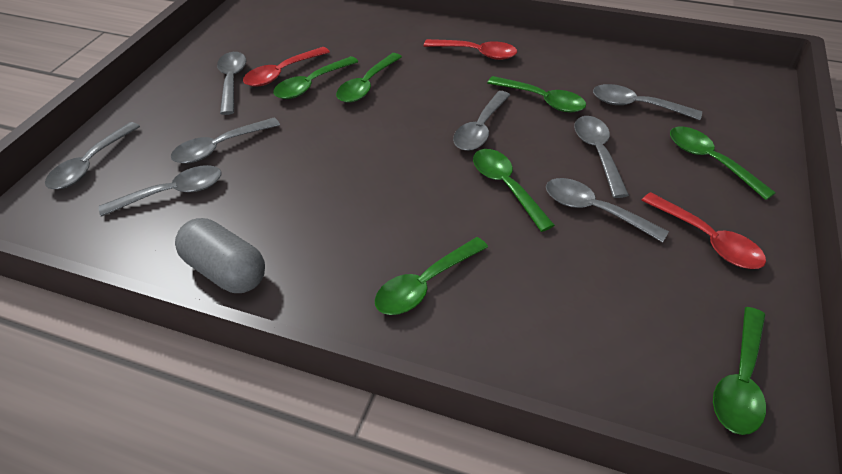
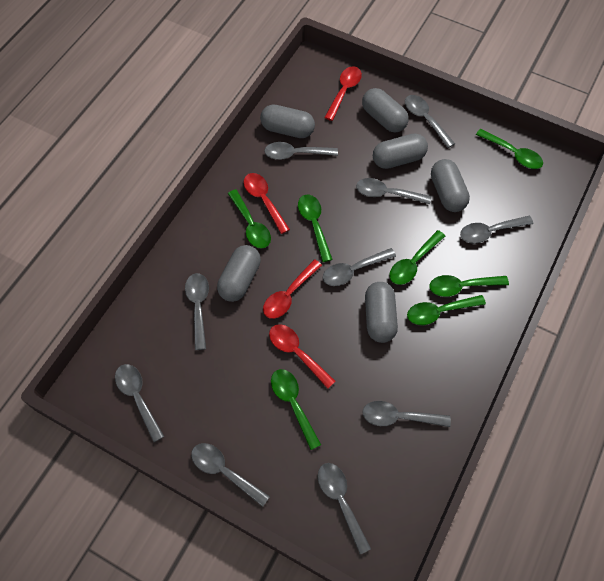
grey capsule: [175,218,265,293] = 1 -> [217,245,261,302] [260,104,315,138] [362,88,409,133] [365,282,398,343] [373,133,428,169] [431,159,470,212] = 6
grey spoon: [45,122,140,189] [99,165,222,217] [171,118,280,164] [217,52,246,115] [453,91,510,151] [546,178,669,242] [574,116,629,198] [593,84,702,120] = 8 -> [115,364,164,442] [185,273,209,350] [191,443,270,507] [264,142,338,160] [318,463,371,554] [323,248,396,286] [356,178,431,204] [362,401,451,427] [405,95,455,148] [460,216,533,244] = 10
red spoon: [243,47,330,87] [424,39,517,60] [641,192,766,269] = 3 -> [244,173,290,234] [263,259,322,319] [269,324,335,389] [324,67,362,121] = 4

